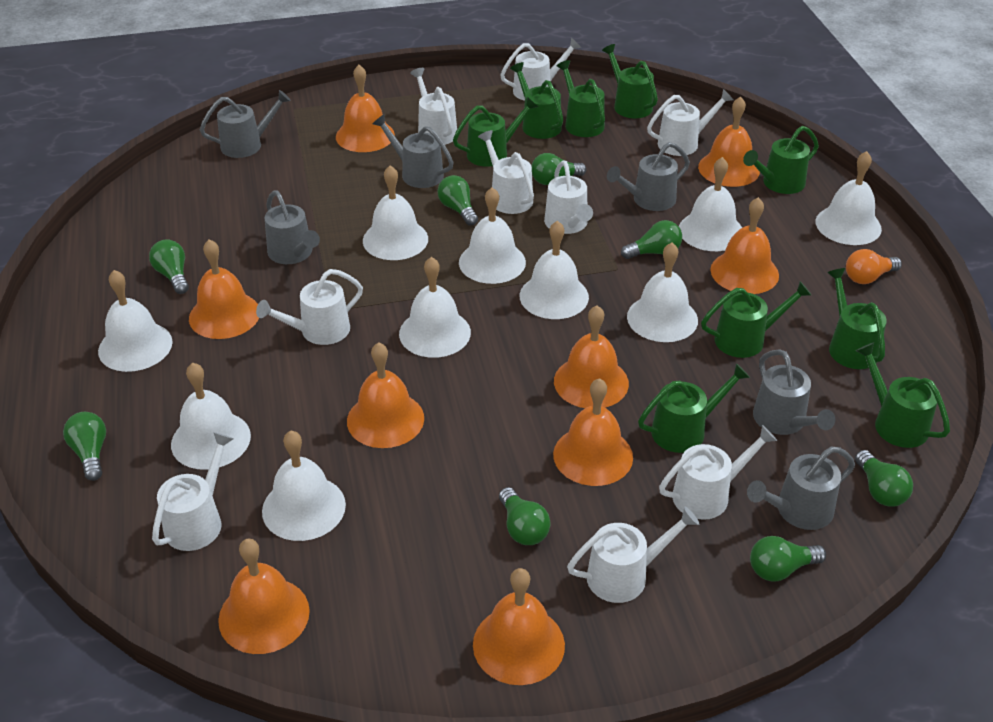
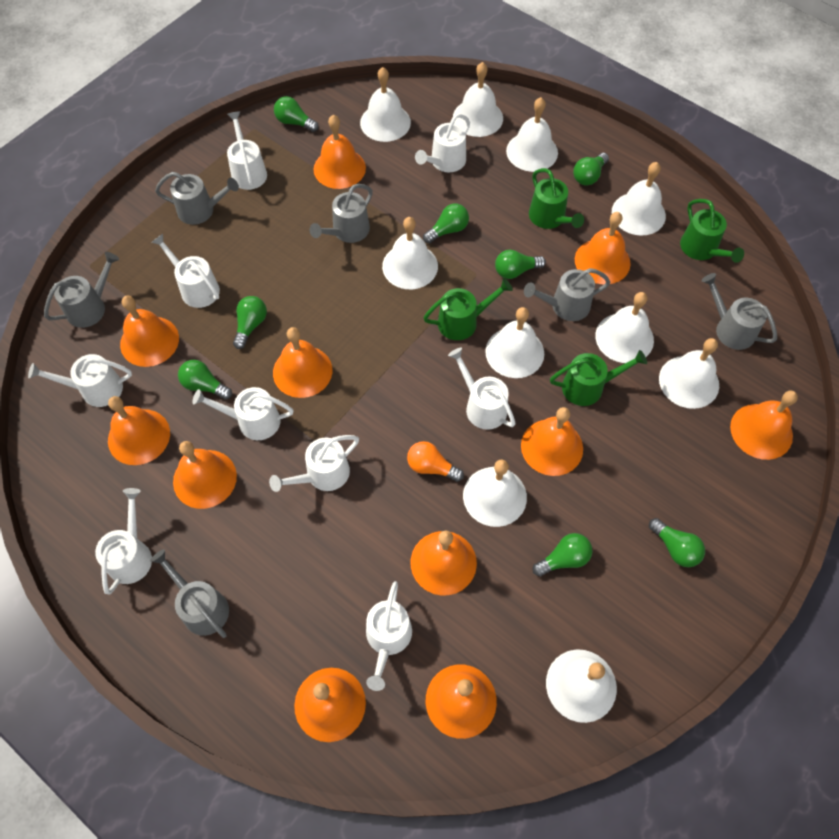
green watering can: [453,97,538,167] [510,62,563,139] [557,60,605,137] [602,44,658,118] [638,363,750,453] [701,281,811,358] [743,126,819,194] [827,268,887,369] [856,343,950,448] = 9 -> [423,278,513,340] [529,168,584,229] [550,350,647,406] [680,199,744,263] = 4
orange bell: [189,239,259,339] [218,539,310,654] [336,65,395,152] [347,342,424,448] [473,568,565,685] [553,378,633,486] [554,305,629,408] [698,96,760,187] [711,197,779,294] = 9 -> [108,396,170,465] [120,296,179,367] [173,441,237,509] [273,327,332,398] [294,668,366,742] [313,115,366,189] [411,531,477,595] [426,665,497,739] [521,407,583,476] [575,212,631,284] [730,390,798,460] = 11

